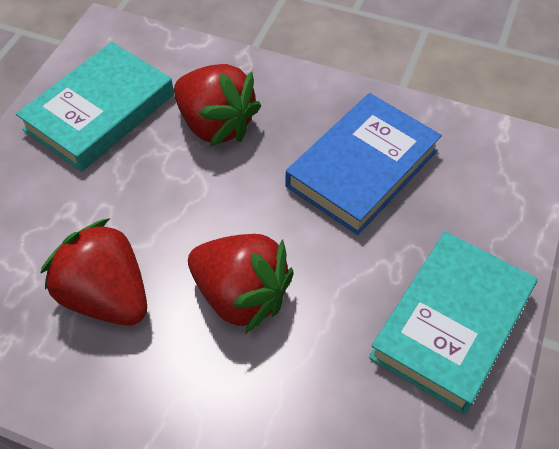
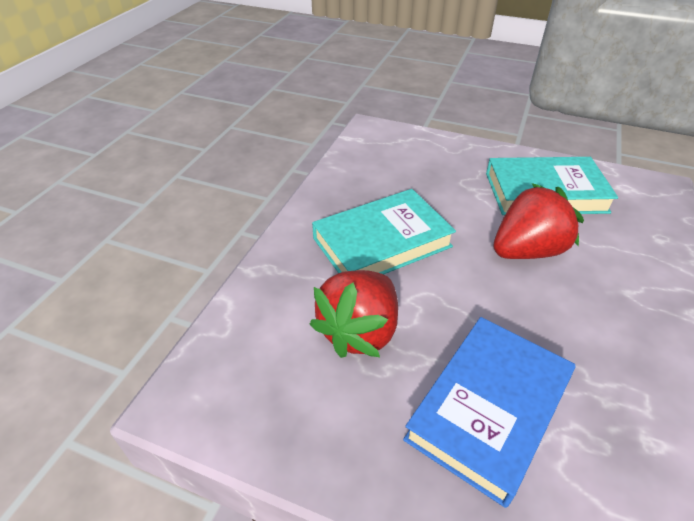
red strawberry: [40,218,147,326] [174,64,261,147] [188,234,294,334] = 3 -> [310,270,398,358] [493,183,584,259] = 2

